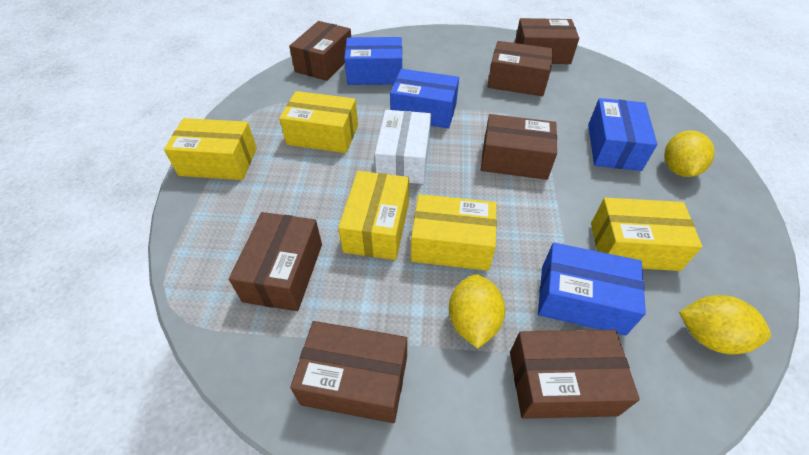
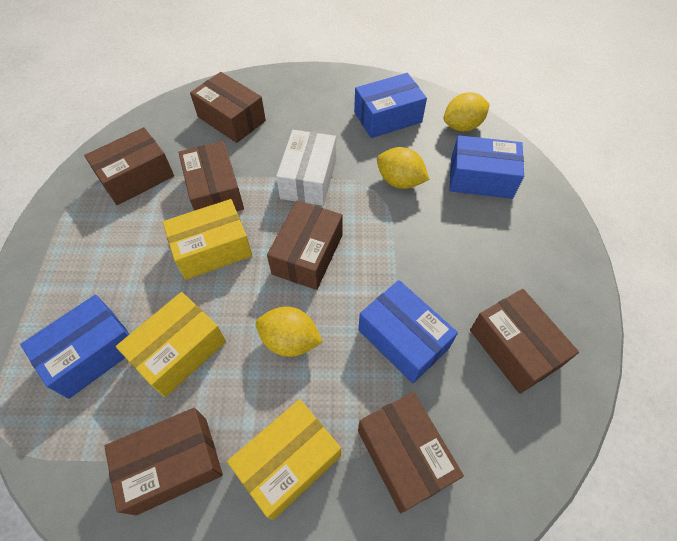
yellow box: [164,118,257,180] [279,91,358,153] [338,171,409,260] [411,194,497,271] [591,197,702,271] = 5 -> [116,292,226,397] [163,199,252,280] [227,399,341,520] = 3

